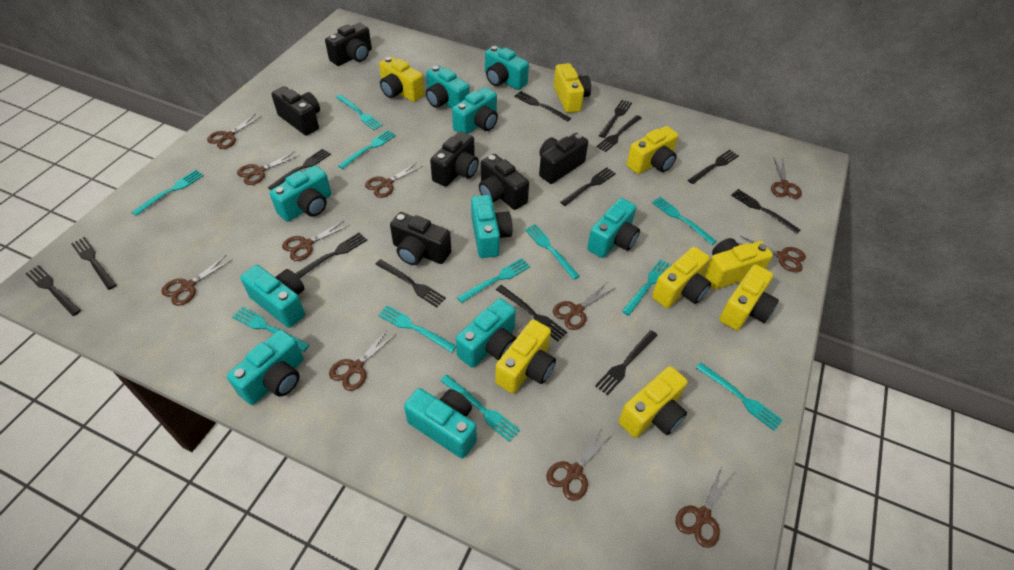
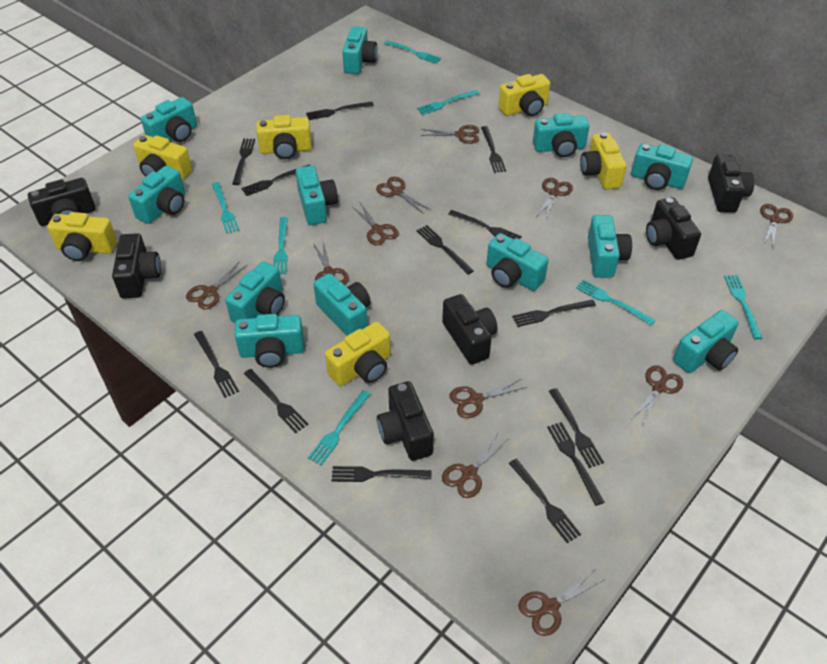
turquoise camera: [227,330,304,405] [240,265,305,328] [270,165,331,222] [404,388,477,459] [426,65,470,109] [452,87,498,134] [456,298,516,368] [471,195,512,258] [485,46,529,90] [587,198,640,258] = 10 -> [128,166,185,224] [141,97,197,142] [225,261,285,323] [235,314,304,368] [296,166,338,225] [314,273,371,336] [342,26,377,74] [487,233,549,291] [533,113,589,157] [588,215,632,278] [631,143,693,190] [673,310,739,373] = 12
turquoise fork: [132,170,204,216] [232,307,309,352] [336,94,383,130] [338,130,396,169] [378,305,456,353] [440,375,520,442] [457,258,530,303] [525,224,580,280] [622,259,671,316] [652,197,717,245] [696,363,783,431] = 11 -> [212,182,239,234] [273,217,288,274] [308,390,371,466] [384,40,442,64] [417,90,479,115] [576,280,656,325] [724,275,762,339] = 7
yellow camera: [379,56,424,102] [495,319,556,394] [554,63,591,113] [619,366,688,438] [627,126,678,174] [652,247,711,308] [704,238,773,289] [719,264,779,331] = 8 -> [47,212,117,261] [133,135,192,180] [256,115,312,159] [325,322,391,386] [498,74,550,116] [580,132,626,189] = 6

